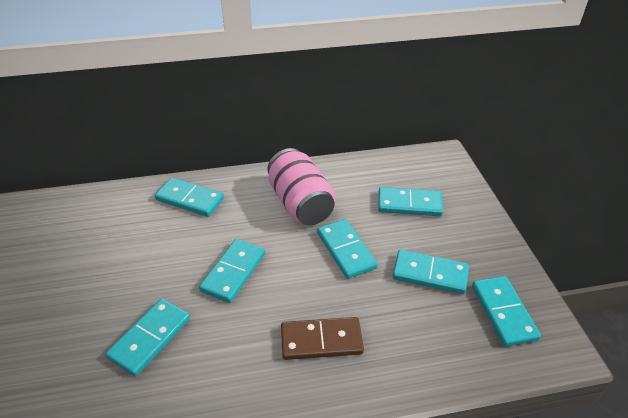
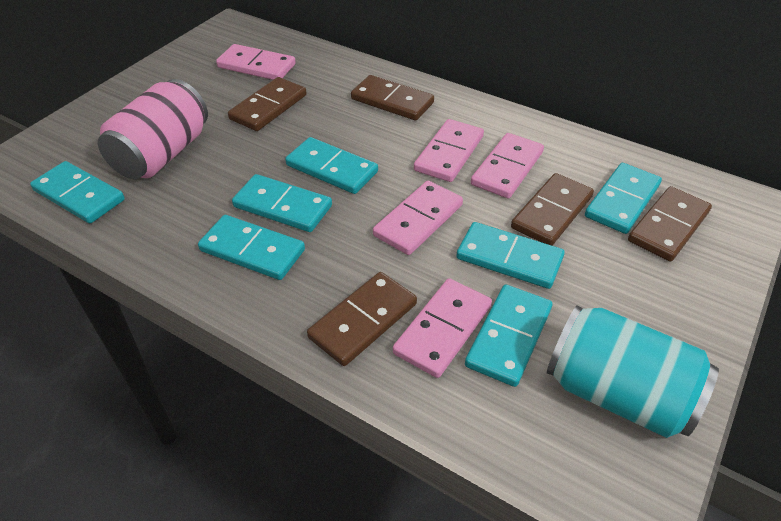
brown domino: [281,317,364,360] = 1 -> [228,77,307,131] [307,272,417,366] [351,75,434,121] [511,173,594,246] [628,186,712,262] = 5
pink domino: none = 0 -> [216,44,296,80] [373,181,463,255] [393,278,492,378] [414,119,484,182] [471,133,544,198] = 5
turquoise can: none = 0 -> [547,305,719,438] = 1

